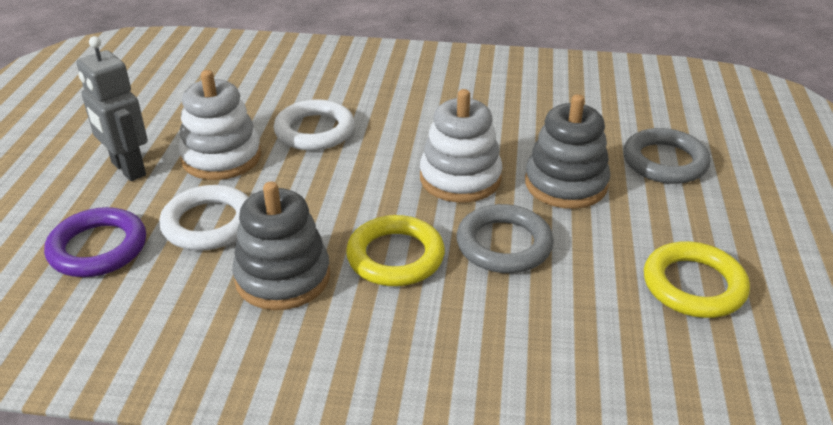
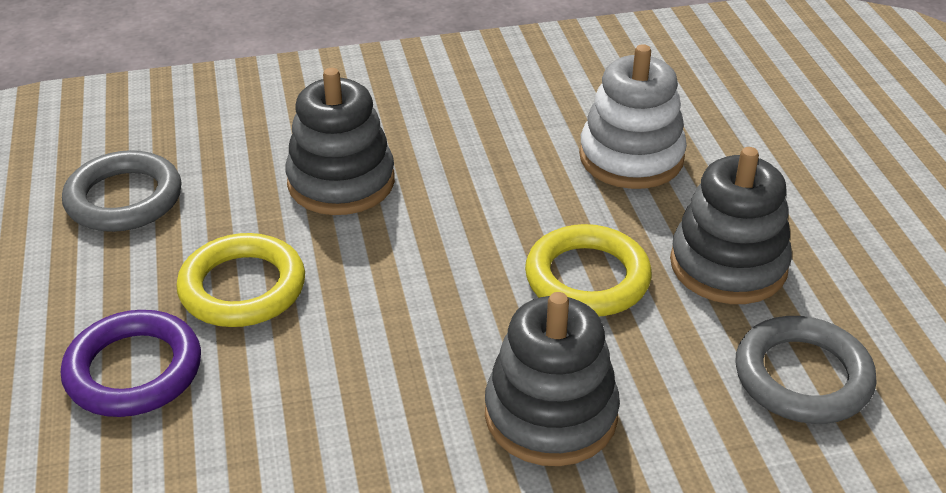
grey robot: [76,36,148,181] = 1 -> none = 0
grey stacking toy: [232,181,330,310] [525,94,610,209] = 2 -> [285,68,395,215] [485,292,620,466] [670,147,792,304] = 3
white ring: [159,185,249,251] [274,99,355,151] = 2 -> none = 0
white stacking toy: [178,70,261,180] [420,89,503,203] = 2 -> [579,44,687,189] = 1

